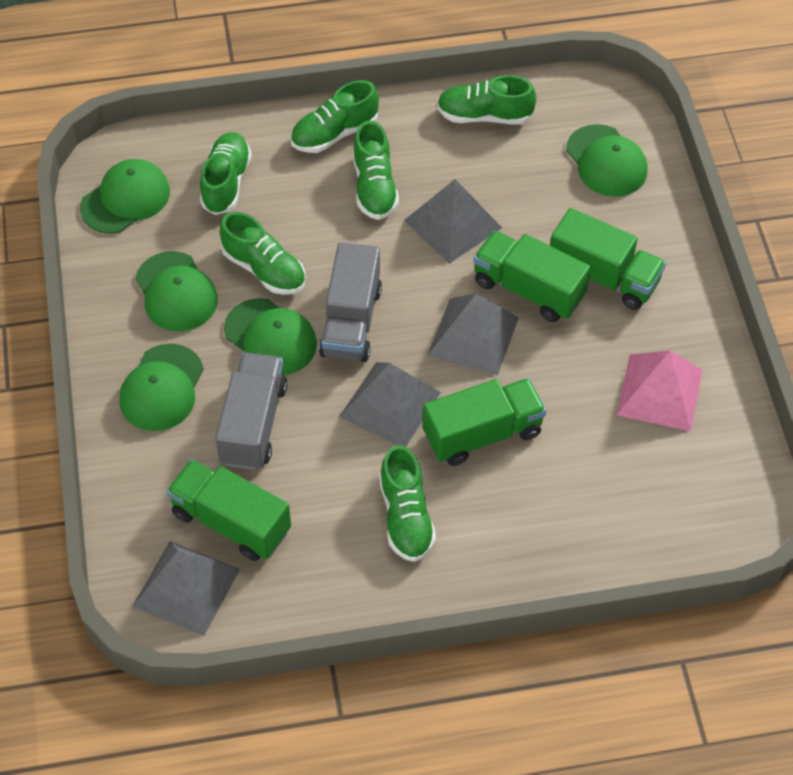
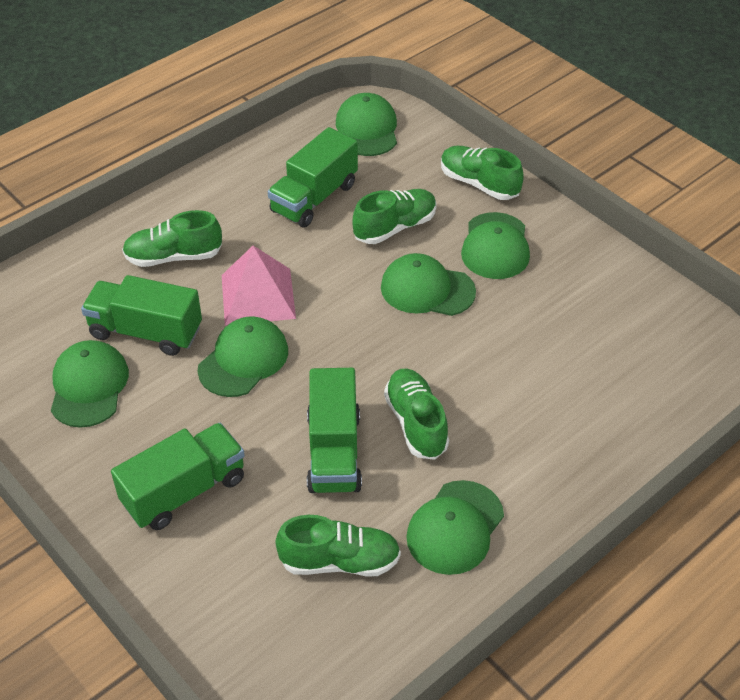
green cap: [80,159,170,234] [120,344,204,431] [135,251,218,331] [224,298,317,375] [566,124,648,197] = 5 -> [51,340,129,428] [198,316,288,397] [336,93,397,156] [381,253,476,316] [406,480,504,575] [461,212,530,279] = 6
green shoe: [200,132,252,215] [220,212,305,295] [290,80,379,153] [353,121,399,220] [379,445,436,562] [437,75,536,125] = 6 -> [122,210,222,267] [275,515,401,576] [352,189,437,244] [384,369,449,460] [441,146,524,200] = 5
grey pyramid: [132,541,240,636] [339,362,441,447] [404,179,502,264] [428,293,519,375] = 4 -> none = 0
grey truck: [215,352,287,470] [319,242,382,362] = 2 -> none = 0

